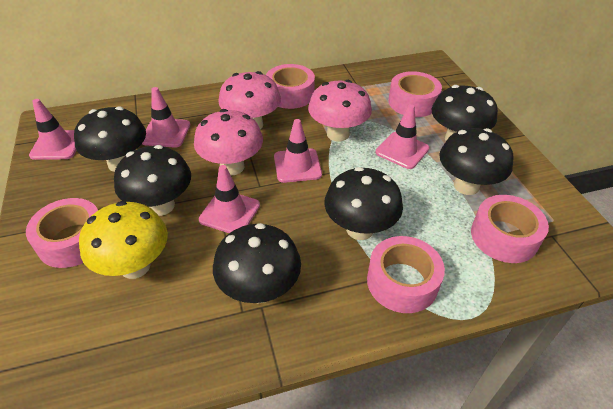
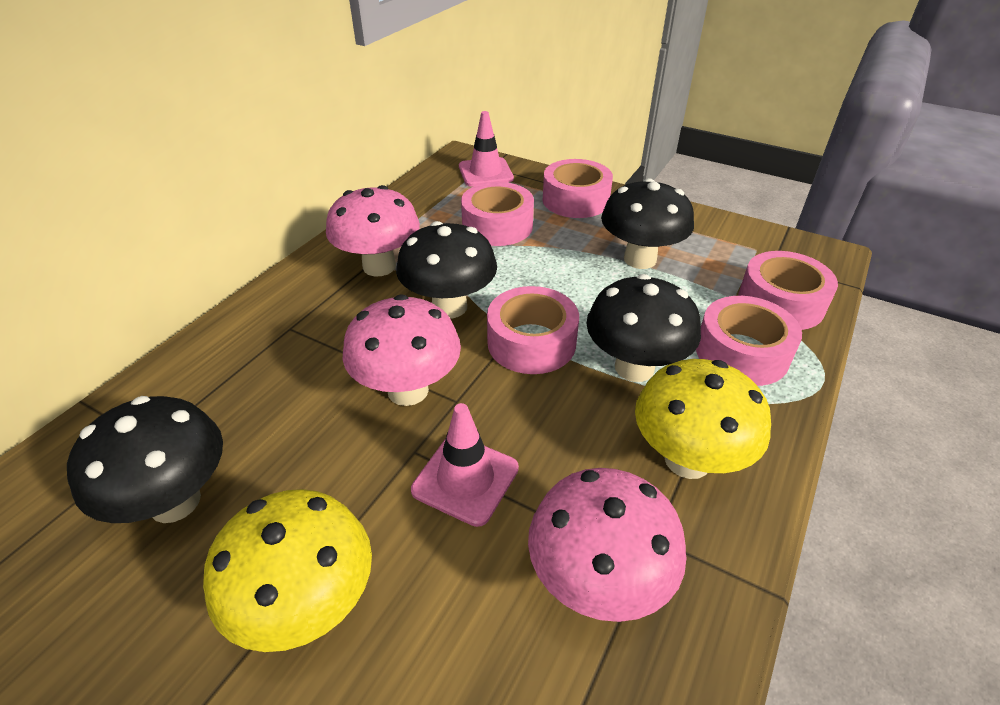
black mushroom: [74,106,146,172] [114,145,191,216] [213,223,301,303] [324,167,403,240] [432,85,498,141] [439,128,513,195] = 6 -> [67,396,223,523] [396,221,497,318] [586,274,701,382] [601,178,694,269] = 4
pink traffic cone: [29,99,76,160] [142,87,190,148] [199,165,260,233] [274,119,322,183] [376,104,429,169] = 5 -> [411,403,519,527] [459,111,514,187] = 2
yellow mushroom: [79,201,168,279] = 1 -> [203,489,372,652] [635,359,771,479] = 2

